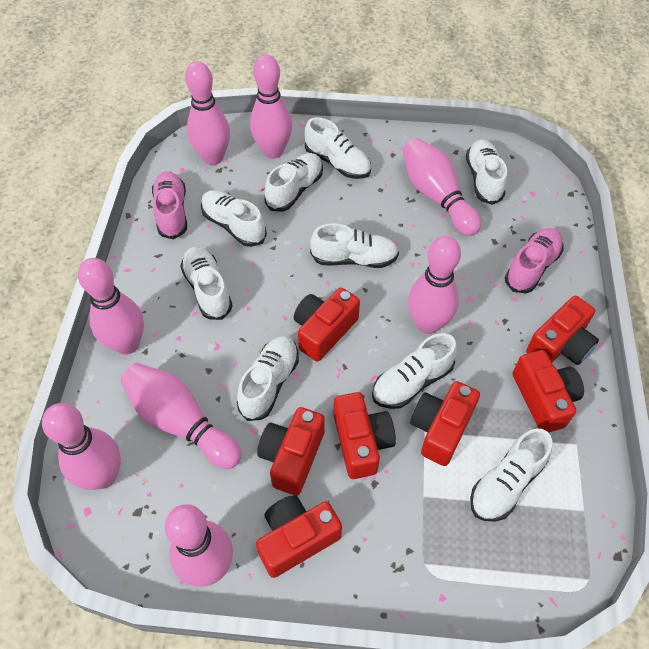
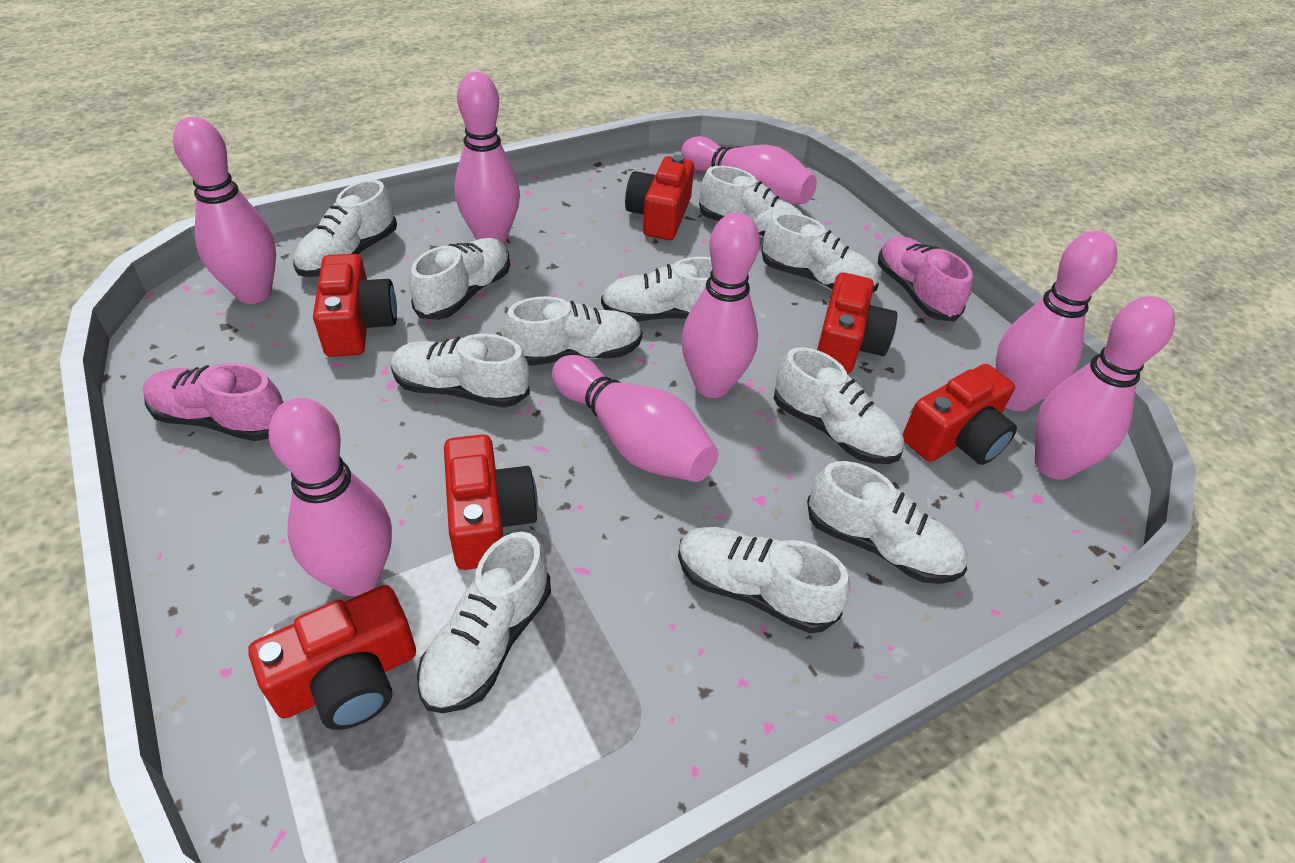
red camera: [256,495,342,578] [257,407,325,496] [294,288,360,362] [334,392,396,479] [410,381,480,466] [513,350,584,433] [526,296,599,365] = 7 -> [248,585,416,730] [313,254,397,357] [444,434,538,570] [625,155,694,240] [817,272,897,374] [903,364,1017,465] = 6
white shoe: [180,247,233,320] [201,190,267,247] [237,336,299,421] [265,153,323,212] [305,117,371,179] [310,223,399,268] [372,333,457,409] [466,139,507,205] [470,428,552,522] = 9 -> [293,180,397,277] [391,334,530,408] [409,238,510,320] [417,532,551,713] [504,296,642,366] [601,257,712,322] [678,527,850,633] [699,166,803,238] [761,213,879,293] [774,347,904,464] [807,461,967,584] = 11

